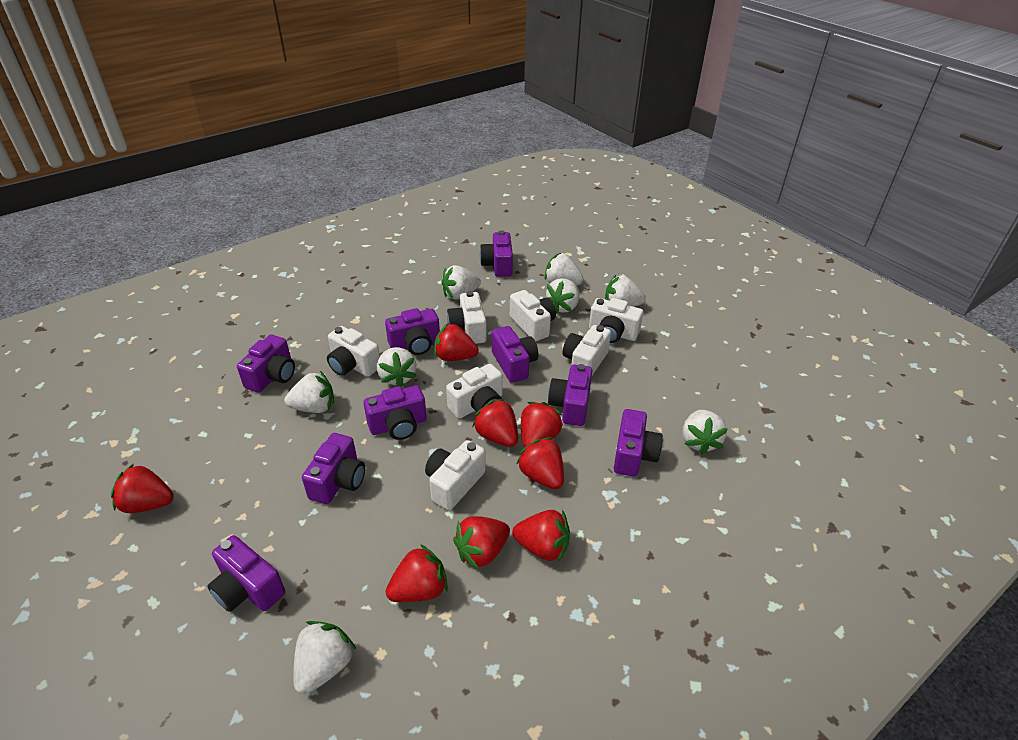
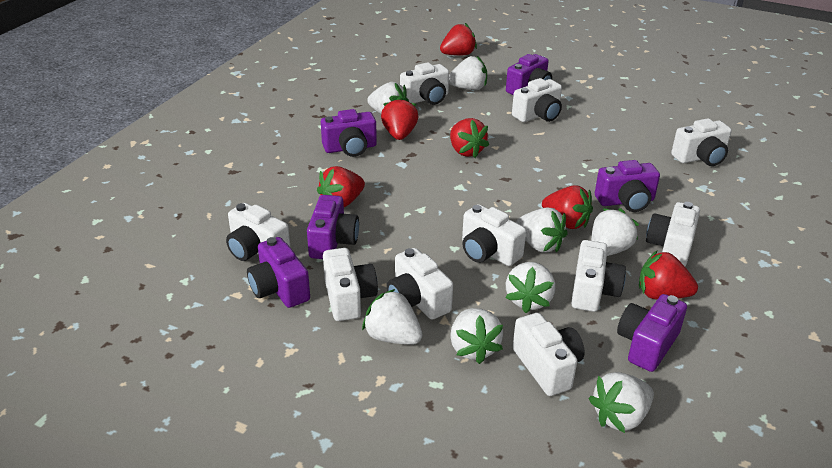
purple camera: [208,535,285,612] [237,335,295,393] [302,433,365,504] [363,385,427,440] [385,308,440,355] [480,230,513,277] [492,326,538,383] [548,364,592,426] [614,409,663,477] = 9 -> [247,237,310,308] [307,195,359,259] [321,109,377,157] [506,54,552,95] [595,160,660,212] [617,294,687,372] = 6
red strawberry: [111,464,174,513] [386,544,448,602] [434,323,479,361] [453,516,510,569] [472,399,518,447] [512,510,570,562] [516,437,564,489] [521,402,563,448] = 8 -> [317,166,365,207] [381,97,418,140] [440,23,477,56] [450,118,489,158] [542,186,593,229] [639,251,698,299] = 6
white camera: [327,326,380,377] [425,440,486,510] [446,364,503,418] [447,291,487,344] [510,290,556,341] [563,325,611,375] [589,298,643,343] = 7 -> [226,203,291,261] [323,248,378,321] [387,248,453,320] [400,62,449,105] [462,204,526,266] [512,78,562,122] [513,313,585,396] [571,240,626,312] [646,202,700,266] [671,118,732,166] = 10

